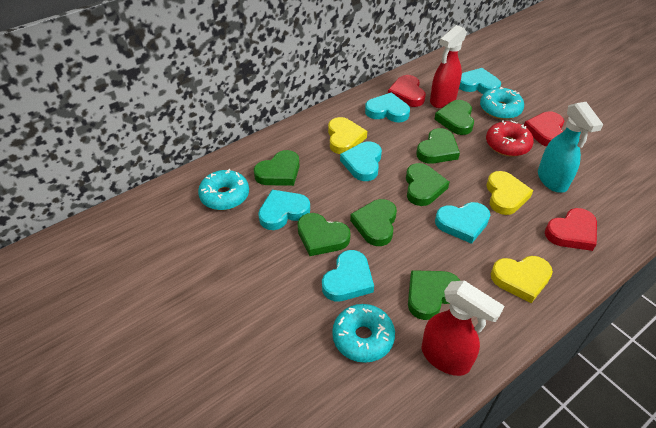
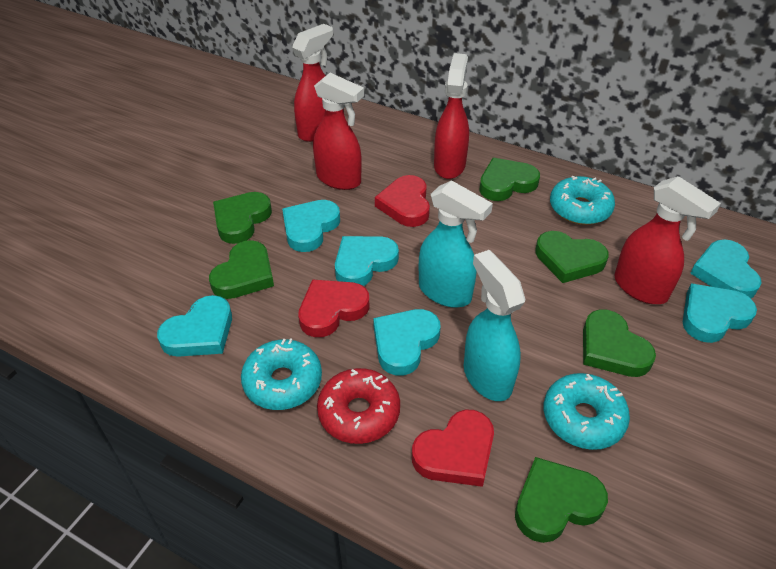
green heart: [254,150,300,186] [297,213,351,256] [350,199,397,246] [406,163,449,206] [408,270,460,320] [416,128,460,164] [435,100,474,135] = 7 -> [209,240,274,299] [213,192,272,244] [479,158,540,201] [515,457,608,543] [535,231,609,283] [583,309,656,377] = 6
red spray bottle: [422,280,505,376] [430,25,467,108] = 2 -> [292,24,333,142] [313,73,364,190] [434,53,469,179] [614,176,721,304] = 4
turquoise spray bottle: [538,102,603,193] = 1 -> [419,180,493,308] [464,250,525,401] = 2
yellow heart: [328,117,367,154] [487,171,533,215] [491,256,553,303] = 3 -> none = 0

